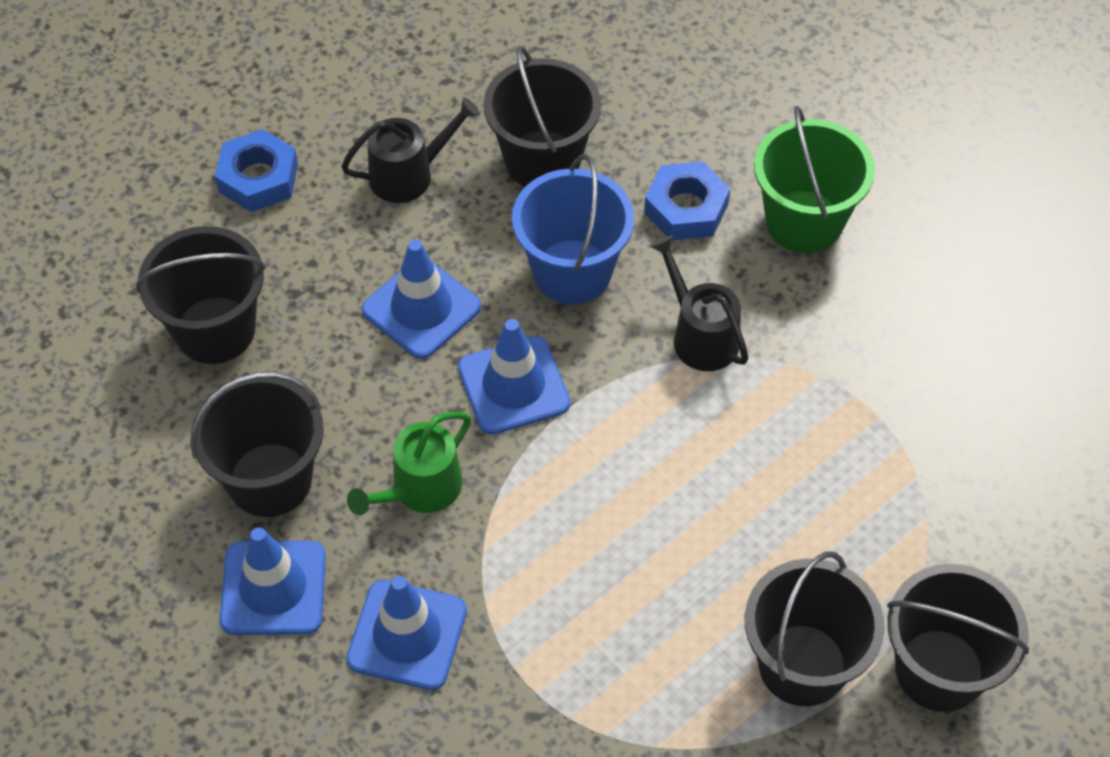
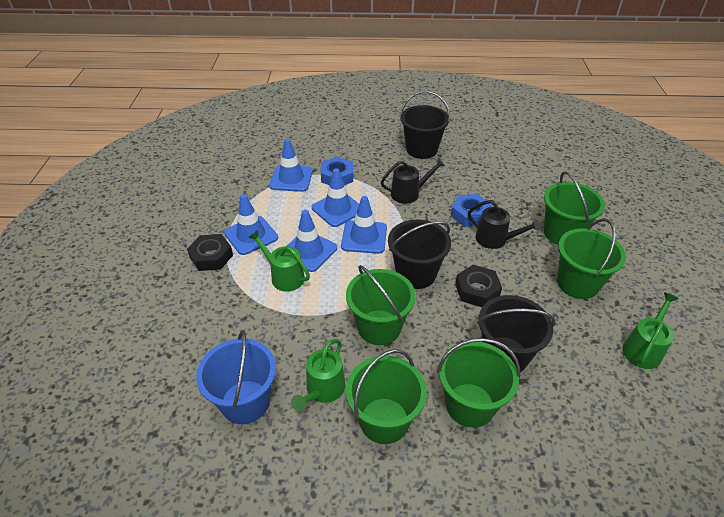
black bucket: [136,226,266,364] [190,372,324,517] [483,45,601,187] [745,551,885,706] [887,564,1029,712] = 5 -> [388,220,451,289] [400,91,450,159] [477,295,555,372] = 3
black nut: none = 0 -> [187,234,233,271] [455,265,502,307] = 2
blue traffic cone: [220,527,326,635] [347,576,467,690] [362,240,481,359] [458,319,570,435] = 4 -> [224,194,278,255] [269,139,313,192] [287,210,337,272] [312,168,359,227] [341,196,387,254] = 5
green bucket: [754,106,875,253] = 1 -> [346,265,416,345] [346,349,427,444] [437,338,520,428] [544,171,605,245] [557,218,626,299] = 5
green watering can: [347,412,471,515] = 1 -> [248,230,310,292] [291,339,346,411] [622,292,679,369] = 3

